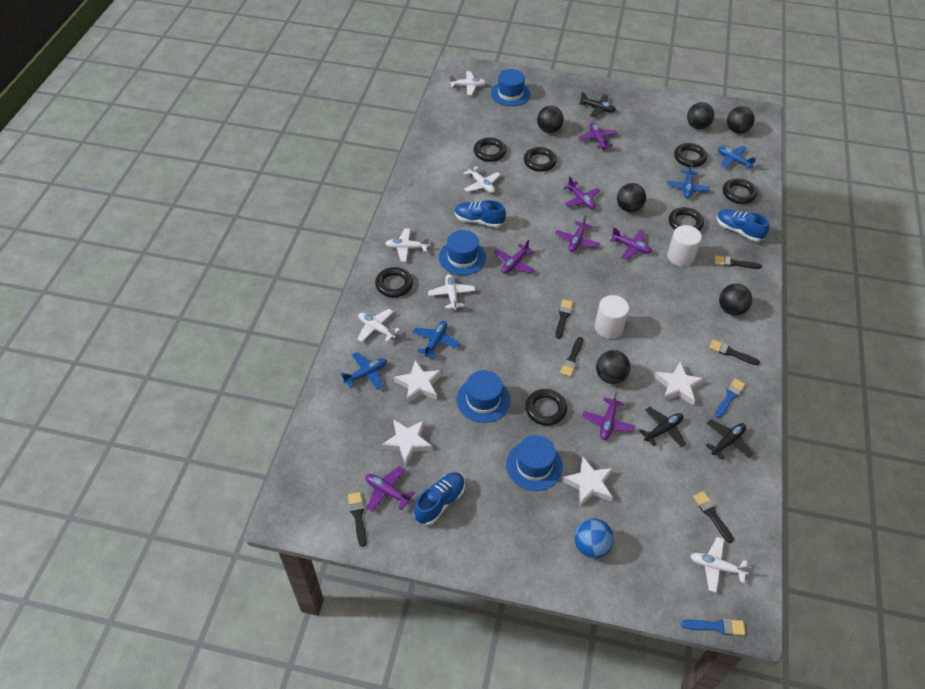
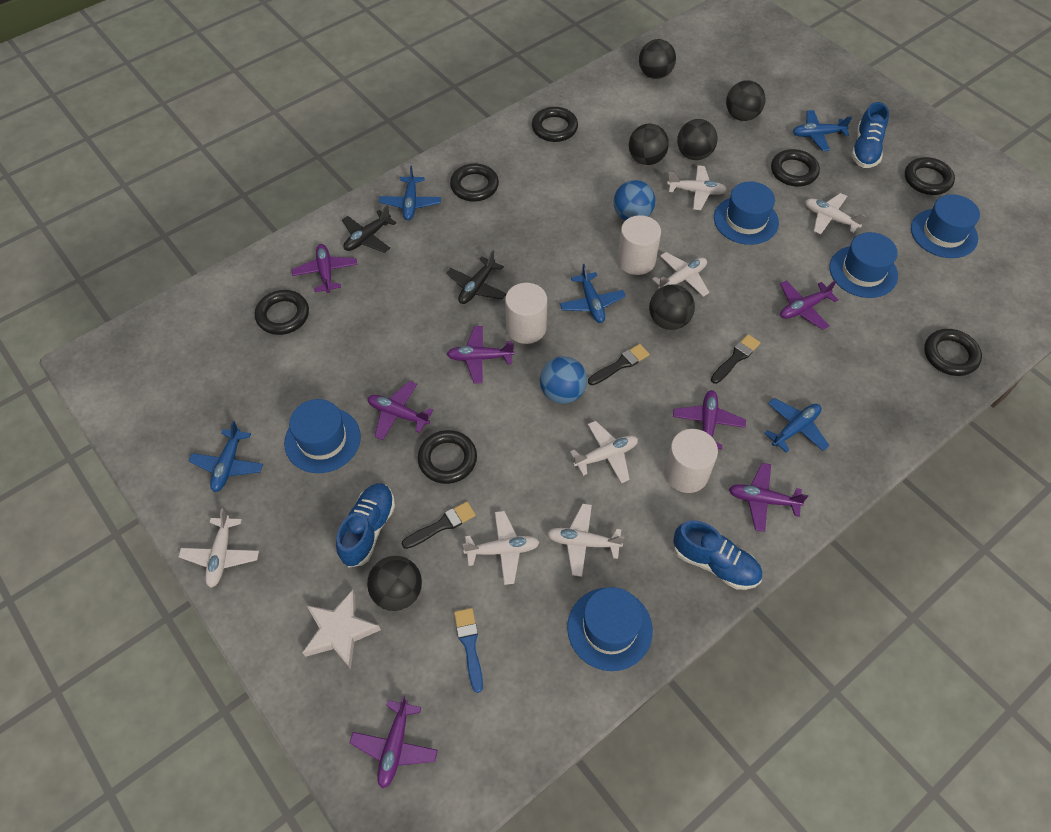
black brush: [348,492,367,547] [556,300,573,339] [560,337,583,377] [693,491,734,543] [709,340,760,365] [714,255,762,269] = 6 -> [402,502,476,549] [588,344,650,385] [711,334,760,384] = 3
black plane: [579,92,616,118] [640,407,686,448] [705,420,753,460] = 3 -> [342,205,396,253] [446,250,507,304] = 2
blue ball: [574,518,614,558] = 1 -> [540,356,587,404] [614,180,655,221] = 2
blue brush: [681,619,745,635] [715,379,745,418] = 2 -> [454,608,483,693] = 1
blue hat: [439,230,486,275] [457,370,510,423] [491,69,530,106] [506,435,563,491] = 4 -> [284,399,361,473] [567,587,653,671] [714,181,779,245] [830,232,898,298] [911,194,980,258] = 5
blue plane: [341,352,387,390] [413,321,460,358] [667,163,710,198] [718,146,756,169] = 4 -> [189,421,263,492] [379,166,441,220] [560,264,626,323] [764,398,829,453] [793,110,852,151] = 5
white cylinder: [595,295,629,339] [667,225,702,267] = 2 -> [505,283,547,344] [617,215,661,275] [664,429,718,493] = 3
white plane: [357,309,400,342] [385,228,429,262] [428,274,476,310] [449,71,486,95] [463,162,500,193] [690,537,752,593] = 6 -> [178,509,259,588] [462,511,539,585] [547,503,624,577] [570,421,638,483] [652,252,709,297] [667,165,727,210] [805,193,866,235] = 7
white star: [381,419,433,465] [394,360,442,404] [562,457,613,507] [654,362,704,405] = 4 -> [302,590,381,670] = 1

